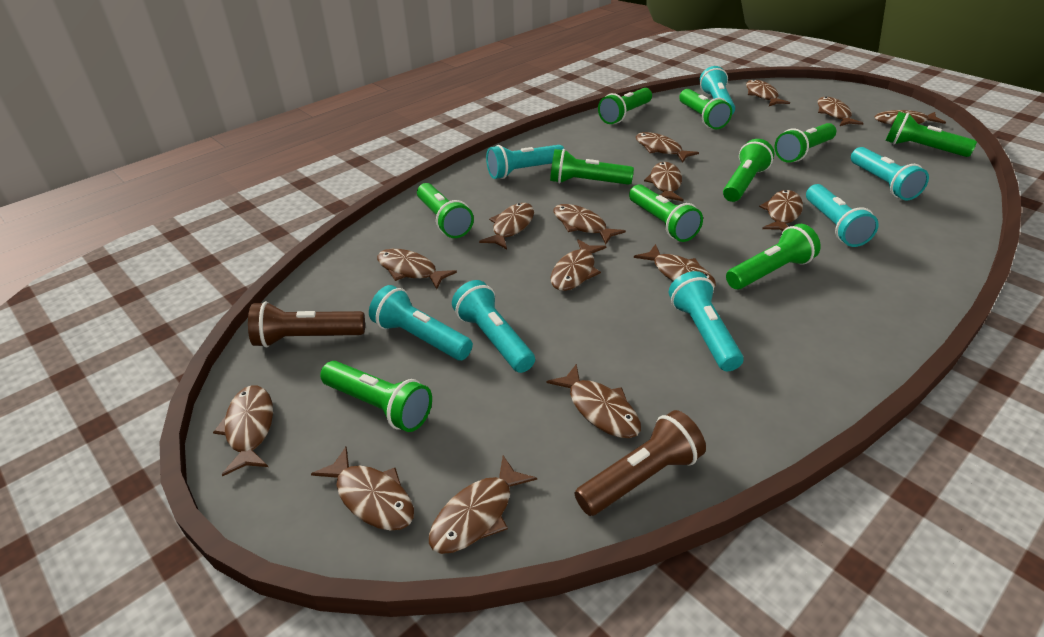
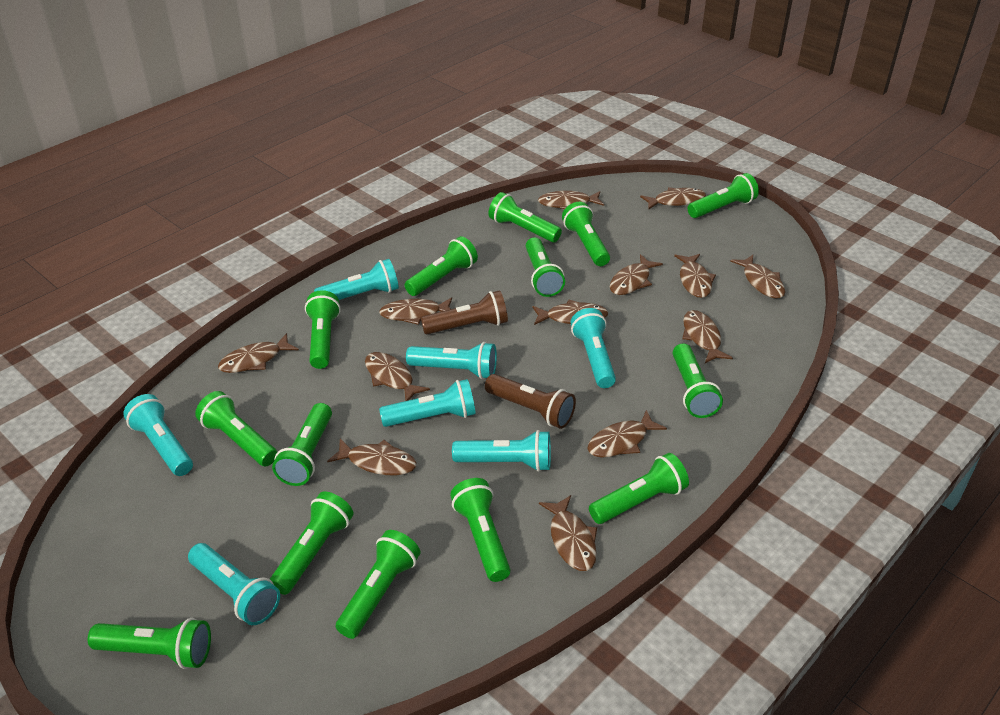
brown fish: [213,385,273,476] [311,447,414,531] [377,249,457,289] [429,456,537,554] [479,203,534,249] [547,364,641,438] [550,239,607,291] [554,204,626,245] [634,244,716,288] [636,132,699,162] [644,162,684,201] [746,80,790,106] [759,190,803,231] [818,97,863,126] [875,110,946,125] = 15 -> [218,333,299,373] [327,439,417,475] [365,352,430,401] [379,297,452,325] [532,300,608,325] [538,191,604,209] [539,495,597,571] [587,410,667,458] [610,254,663,295] [640,187,706,210] [674,254,716,298] [682,310,733,363] [730,255,785,299] = 13
green flashlight: [320,361,432,432] [417,183,474,238] [550,149,634,185] [598,88,652,124] [629,184,703,242] [679,89,732,129] [723,139,774,202] [726,224,821,289] [775,123,836,163] [885,112,977,157] = 10 -> [88,618,211,669] [195,391,277,467] [270,491,354,595] [272,403,332,486] [305,290,341,369] [336,530,420,639] [405,236,478,296] [450,478,510,582] [489,192,562,242] [526,237,565,297] [562,202,610,266] [589,453,689,524] [673,343,723,418] [688,173,759,218] = 14

